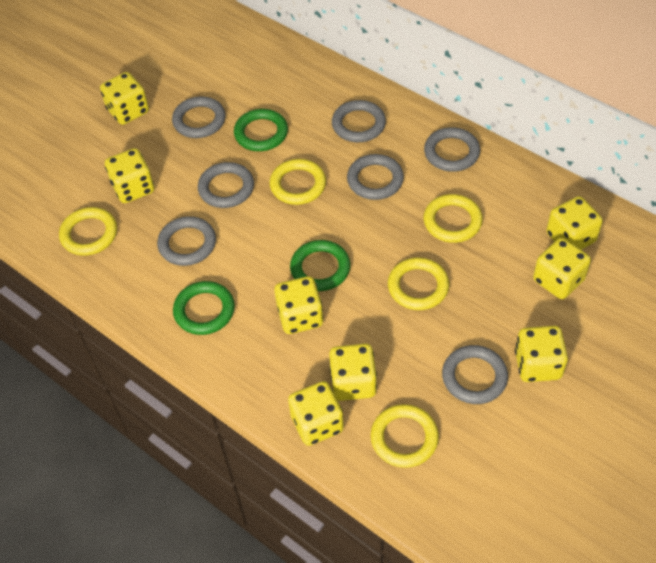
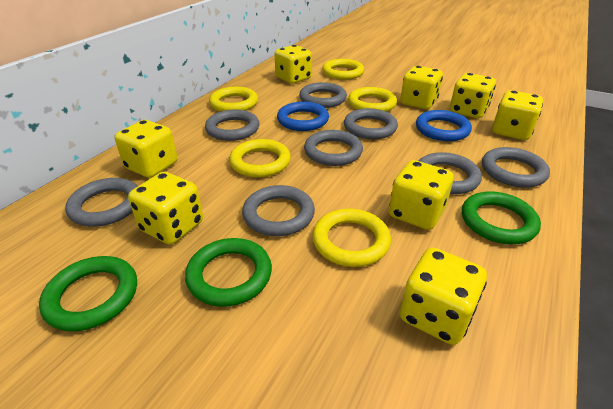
blue ring: none = 0 -> [277,102,329,131] [416,110,472,141] = 2
grey ring: [157,216,216,266] [172,96,225,138] [198,162,254,208] [332,100,386,142] [347,154,404,200] [424,127,480,172] [442,345,508,404] = 7 -> [65,178,138,227] [205,109,259,141] [242,185,315,236] [299,82,347,108] [304,130,363,166] [344,108,398,139] [419,152,482,194] [482,147,550,188] = 8

